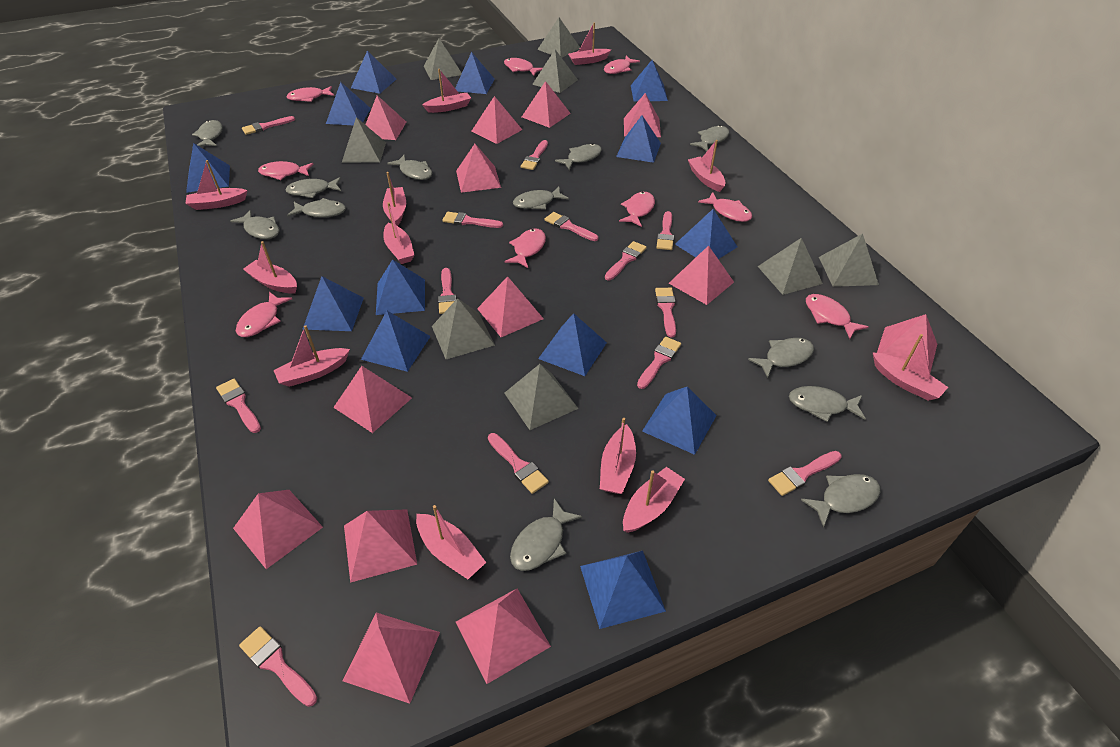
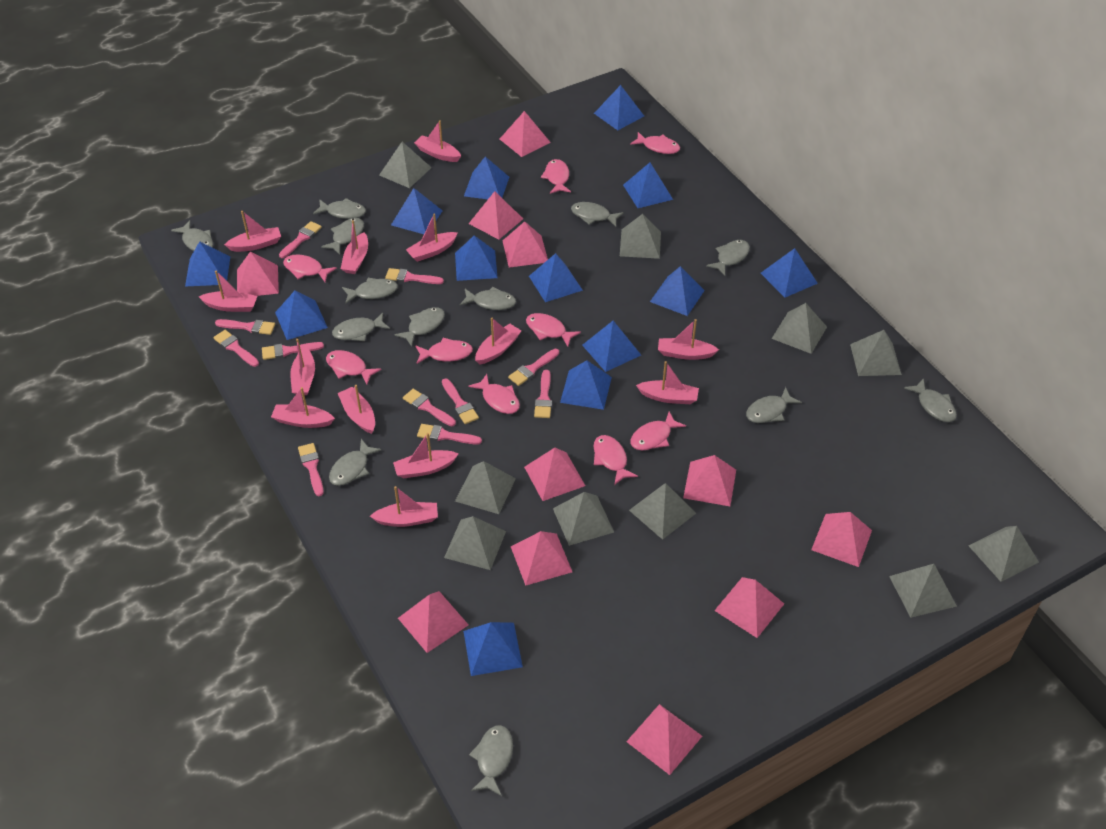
grey fish: [192,120,223,147] [230,210,279,239] [285,177,341,198] [287,198,346,218] [387,155,432,180] [510,499,582,571] [513,187,569,209] [555,143,602,170] [690,125,729,151] [748,338,814,378] [789,386,866,422] [801,474,880,528] = 12 -> [171,220,213,251] [313,198,366,219] [321,218,364,255] [329,439,382,486] [332,312,390,341] [342,278,398,304] [395,307,445,347] [460,287,516,310] [469,725,513,796] [571,202,624,227] [706,240,750,276] [746,387,802,423] [904,378,957,422] = 13
grey pyramid: [342,117,386,163] [424,39,462,80] [432,298,495,359] [504,364,579,430] [532,50,578,93] [537,18,580,58] [758,238,823,295] [819,234,879,287] = 8 -> [379,142,432,188] [444,516,506,570] [455,461,516,514] [553,492,614,546] [620,214,661,259] [629,483,696,540] [772,303,827,354] [850,330,902,376] [889,564,957,618] [969,526,1039,582] = 10
pink boat: [185,160,248,210] [243,241,297,294] [273,325,350,387] [383,172,406,226] [383,202,414,264] [416,505,486,579] [422,69,471,113] [568,22,611,65] [600,418,636,494] [623,467,685,533] [688,140,726,192] [872,334,948,401] = 12 -> [199,271,257,312] [224,211,281,252] [271,387,335,428] [290,339,315,395] [338,385,375,434] [341,220,368,274] [370,486,438,527] [393,433,459,478] [406,214,458,262] [414,120,461,162] [475,318,521,364] [636,361,699,404] [658,319,719,360] = 13
pink brush: [216,379,261,433] [239,626,317,707] [242,116,295,135] [438,268,457,314] [442,212,503,228] [488,433,549,494] [521,140,548,170] [545,212,598,241] [605,241,647,281] [637,337,681,389] [655,288,676,338] [656,211,674,250] [768,451,842,496] = 13 -> [213,330,259,367] [215,319,275,335] [262,342,324,360] [279,221,322,258] [298,443,324,496] [385,268,444,284] [403,389,456,426] [417,424,482,445] [442,378,479,424] [508,349,559,386] [534,370,552,418] = 11
pink pyramid: [233,490,323,569] [333,366,412,433] [343,613,440,704] [344,509,417,583] [365,95,406,140] [456,144,501,193] [456,589,551,684] [471,96,522,144] [477,276,544,337] [522,81,571,128] [624,93,661,137] [669,245,734,305] [877,314,937,373] = 13 -> [237,251,279,296] [398,591,468,653] [469,191,523,240] [500,111,551,157] [503,221,548,268] [511,531,572,586] [524,448,585,501] [626,704,702,775] [683,455,736,506] [714,577,784,638] [811,512,872,567] = 11

